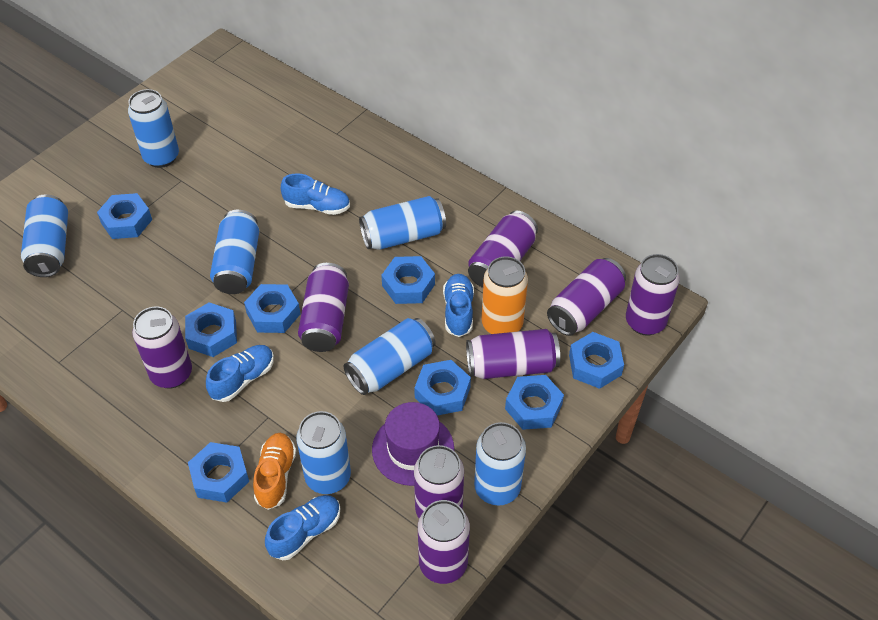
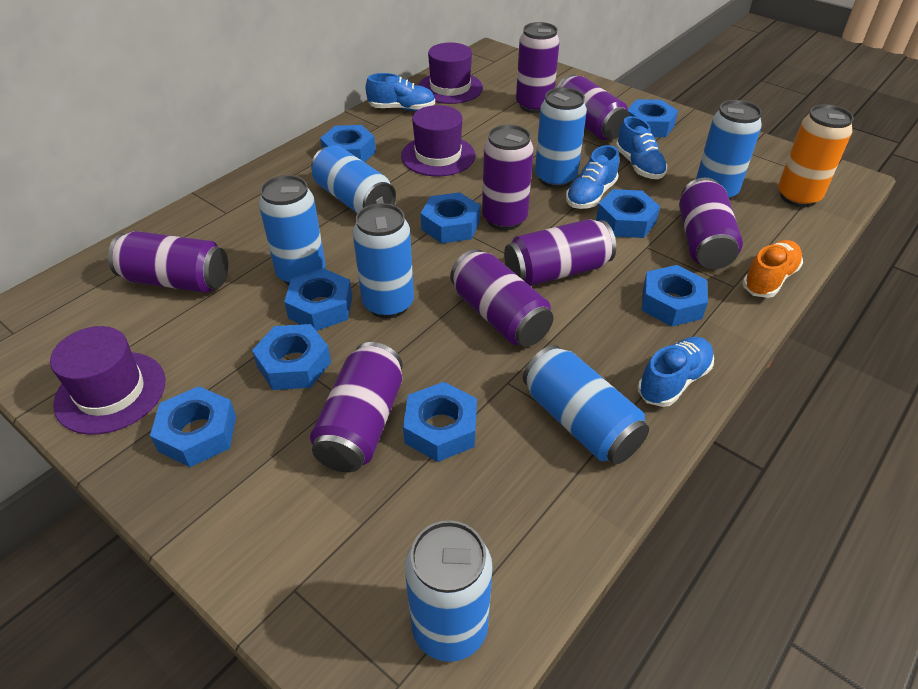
blue nut: [97,193,152,239] [185,302,237,357] [188,442,249,503] [244,284,300,333] [381,256,435,304] [414,360,471,415] [505,375,564,430] [569,332,624,389] = 8 -> [150,386,236,467] [252,324,331,390] [284,268,352,331] [320,125,376,162] [403,382,477,462] [421,192,480,244] [596,189,660,238] [628,99,678,137] [642,265,708,327] = 9
purple hat: [372,402,454,486] = 1 -> [50,326,166,435] [401,105,475,176] [418,42,483,104] = 3

